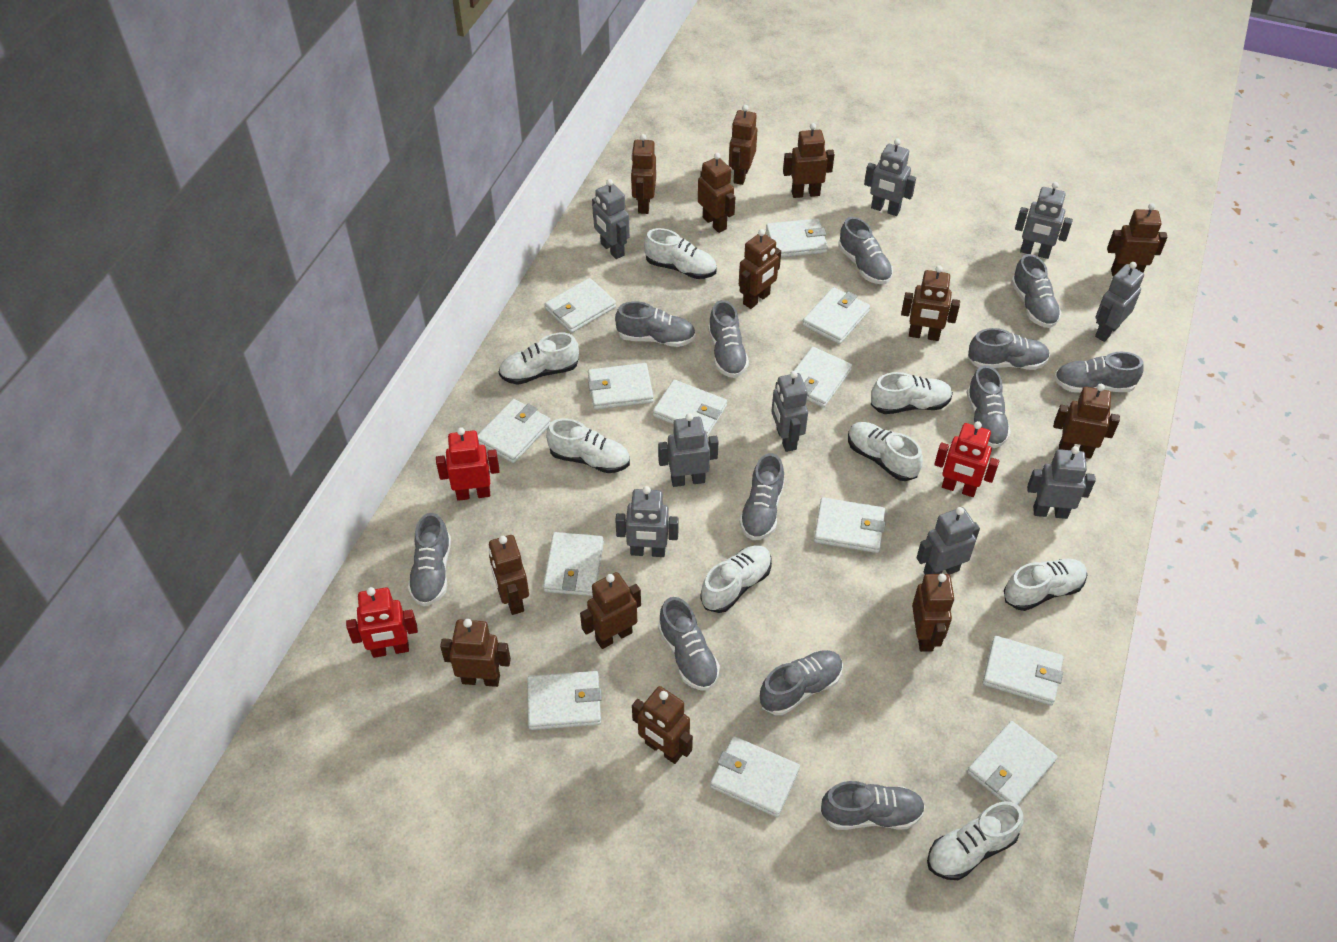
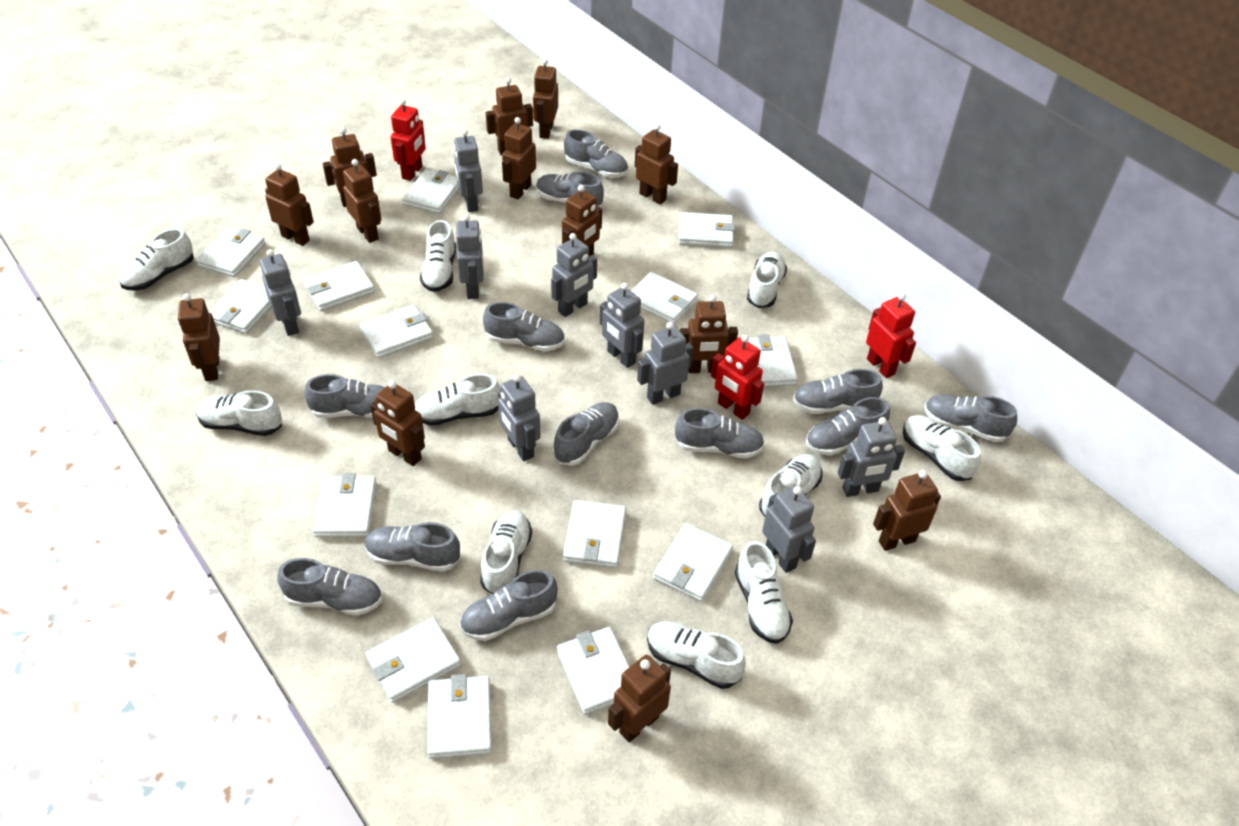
white shoe: [499,333,579,385] [546,419,630,473] [644,228,717,279] [700,545,772,613] [848,422,923,481] [871,372,953,414] [927,801,1024,880] [1004,559,1087,611] = 8 -> [119,228,194,291] [196,390,282,436] [415,374,501,426] [420,220,456,292] [480,510,532,594] [647,621,746,689] [735,541,793,644] [747,252,787,308] [759,454,823,517] [903,415,981,481] = 10
white wallet: [478,399,551,463] [527,671,602,730] [543,532,604,596] [545,278,616,333] [588,363,654,410] [653,380,727,437] [710,736,800,817] [766,218,828,258] [794,347,852,408] [802,287,870,344] [814,497,886,553] [967,721,1058,805] [983,636,1064,705] = 13 -> [196,227,266,277] [208,279,271,334] [303,261,375,311] [313,473,377,537] [360,305,433,358] [366,618,461,703] [402,169,459,214] [427,674,492,759] [557,627,630,715] [563,500,626,568] [631,272,698,324] [653,523,733,602] [678,212,735,248] [748,334,798,387] = 14

